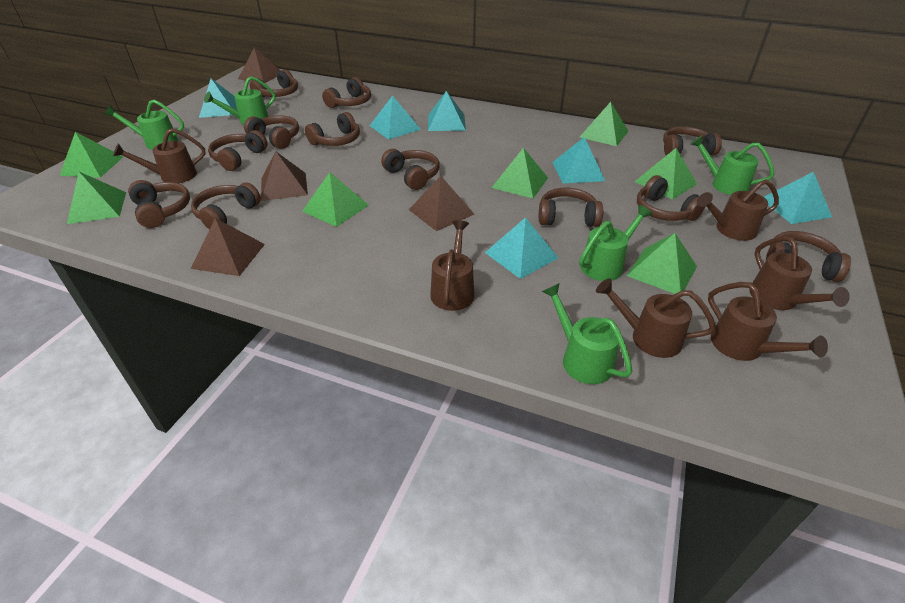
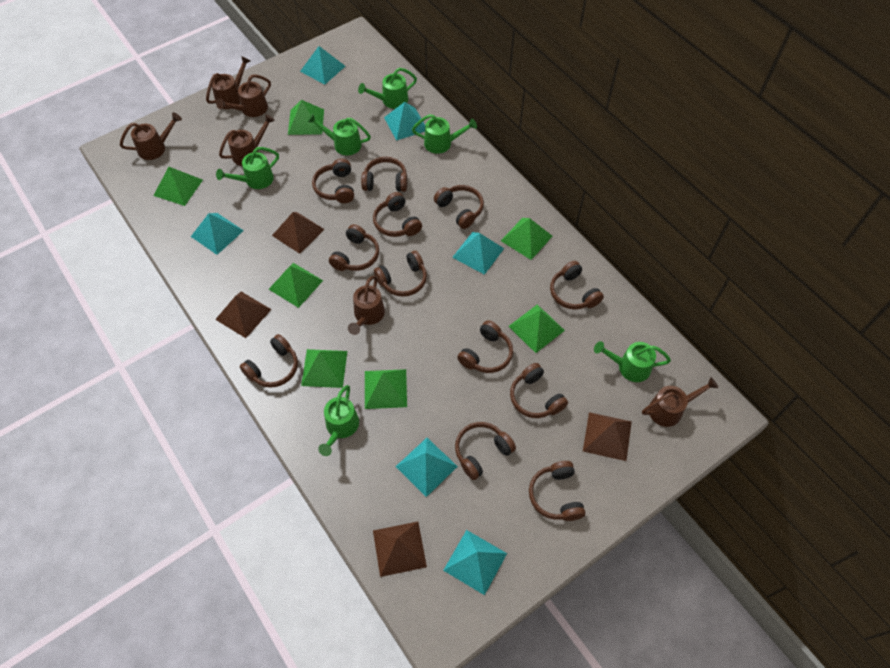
green watering can: [105,100,184,150] [204,76,276,124] [542,283,632,384] [579,205,652,281] [690,135,775,195] = 5 -> [216,147,279,189] [307,113,371,156] [318,385,359,456] [358,68,417,109] [412,114,477,154] [594,341,671,382] = 6

